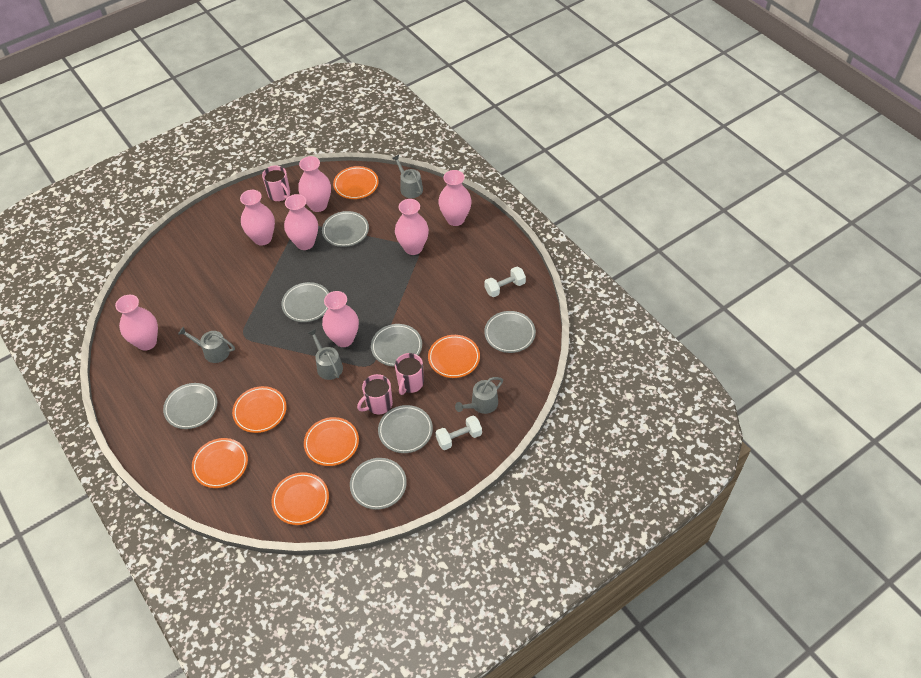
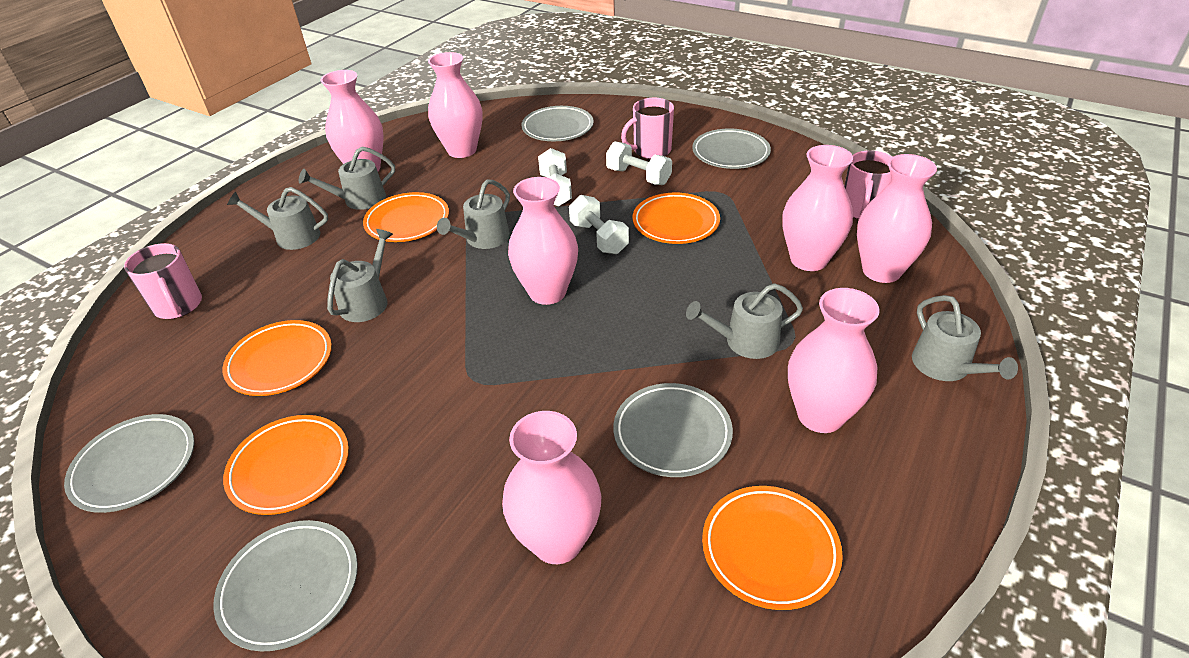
grey plate: [163,383,217,429] [281,282,329,322] [322,211,369,247] [350,458,407,510] [371,324,422,367] [378,405,433,453] [484,311,536,353] = 7 -> [64,414,195,513] [213,520,358,652] [521,106,594,141] [613,383,733,477] [692,128,771,169] = 5
grey watering can: [178,327,235,363] [308,329,343,380] [392,155,423,198] [455,377,503,414] = 4 -> [227,187,328,250] [299,147,395,210] [327,229,393,322] [437,180,510,249] [686,283,803,359] [912,295,1018,381] = 6
orange plate: [192,438,248,488] [232,386,287,433] [271,472,329,525] [304,417,359,466] [333,166,379,199] [428,335,480,378] = 6 -> [222,320,332,396] [223,415,349,515] [363,192,449,242] [632,193,720,244] [702,486,843,610] = 5
white dumbbell: [435,416,482,450] [485,267,526,297] = 2 -> [538,148,572,207] [569,195,629,254] [606,141,672,185] = 3

